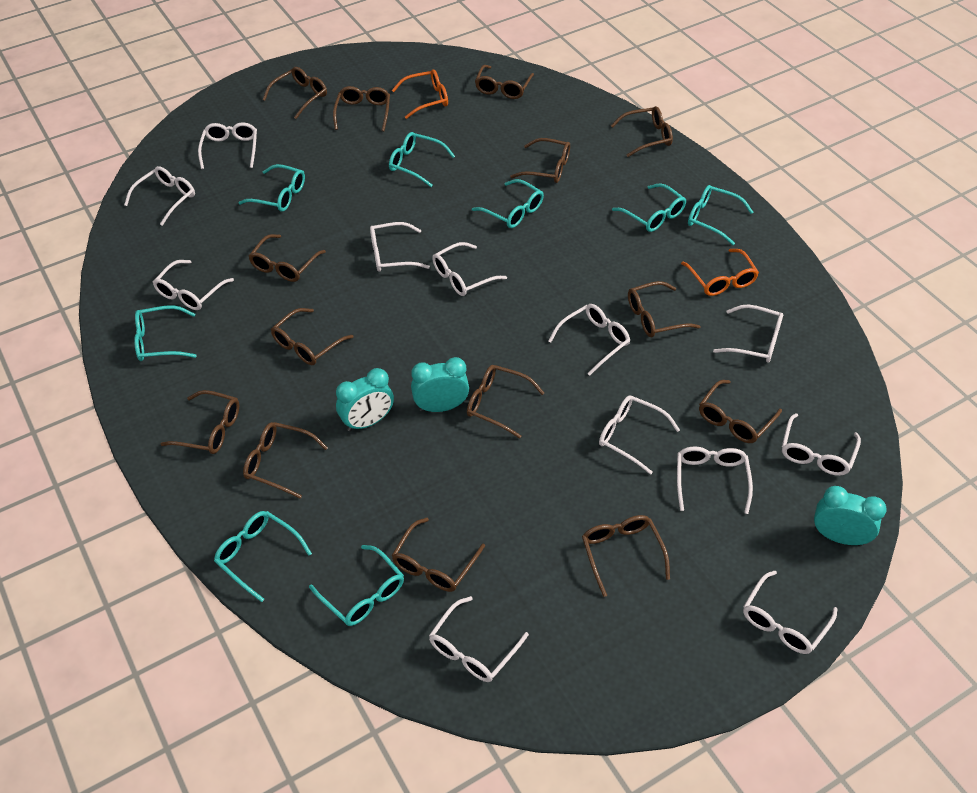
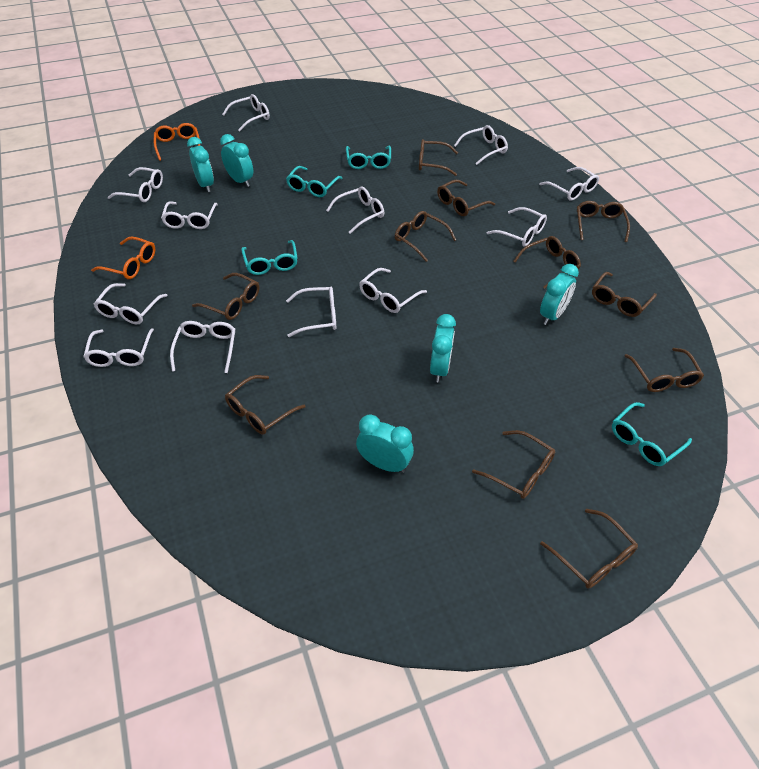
brown glasses: [161,390,239,454] [243,422,328,499] [248,234,326,282] [262,67,327,119] [271,308,354,365] [333,86,390,131] [392,518,485,592] [467,365,544,438] [475,65,534,99] [510,138,570,183] [582,515,670,597] [611,106,673,157] [628,281,701,337] [699,380,782,443] = 14 -> [192,273,259,320] [225,375,305,435] [395,211,456,262] [419,139,458,176] [437,180,495,216] [472,430,555,499] [513,236,581,289] [540,509,638,589] [577,201,630,242] [592,272,657,317] [625,348,704,392] = 11
turquoise clock: [336,368,394,431] [411,357,469,412] [814,486,887,546] = 3 -> [187,137,214,192] [220,134,253,187] [356,414,414,473] [430,314,456,383] [540,264,579,325] = 5
turquoise glasses: [134,305,197,361] [214,511,312,602] [238,164,305,212] [309,545,404,626] [389,132,455,187] [472,179,544,228] [612,183,686,232] [688,185,753,245] = 8 -> [241,240,298,275] [286,166,343,197] [346,145,391,169] [612,402,692,466] = 4

